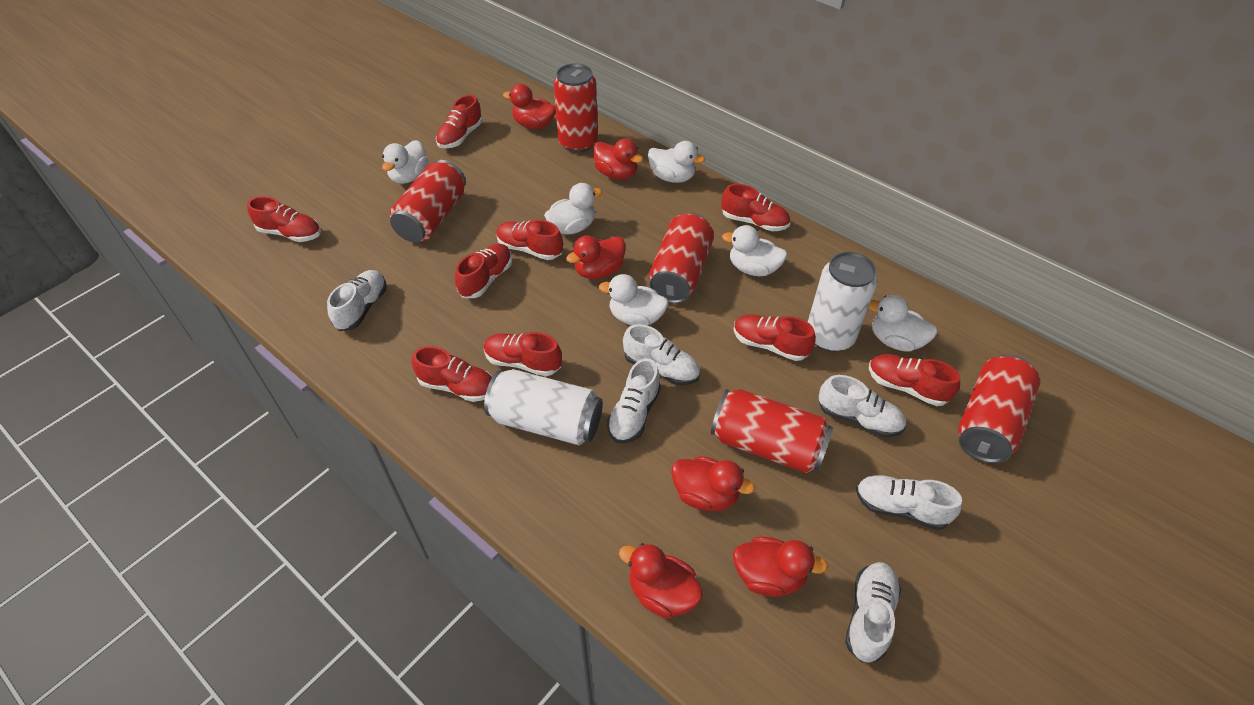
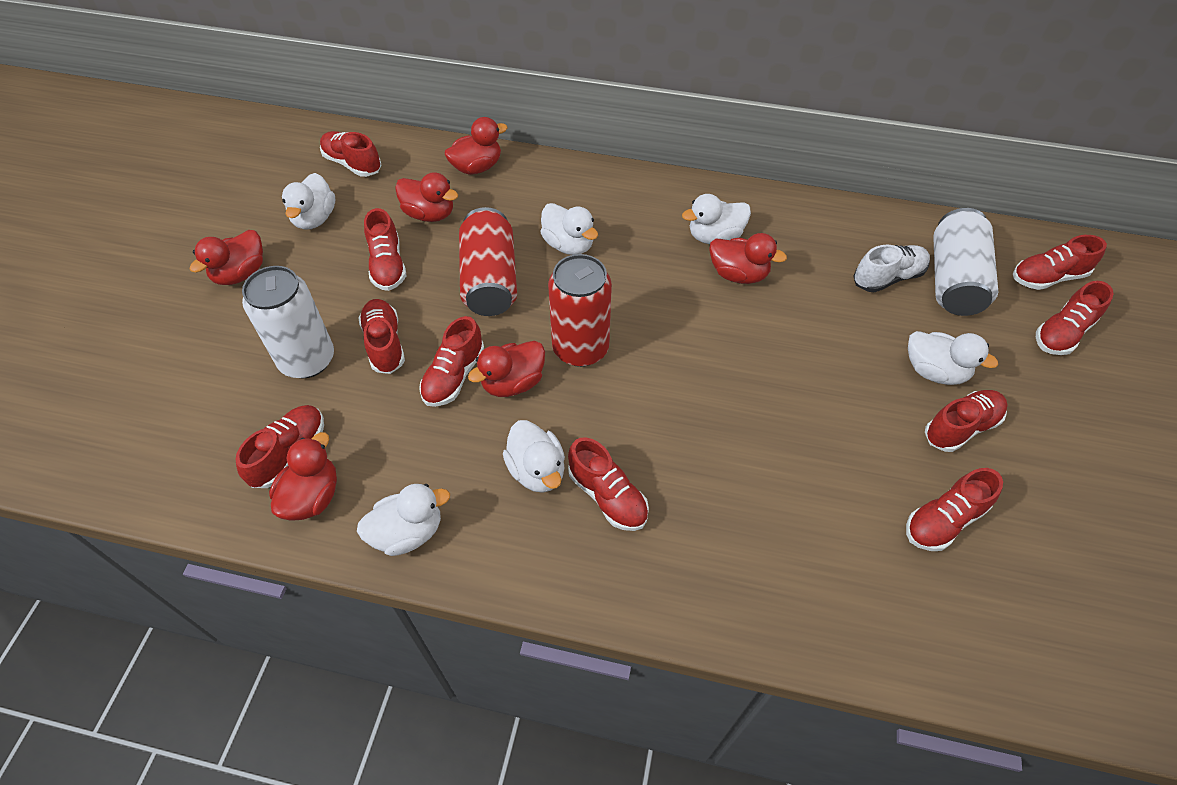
red can: [390,160,466,242] [554,63,598,153] [649,213,714,304] [711,389,833,473] [958,355,1041,463] = 5 -> [459,207,517,316] [548,254,612,367] = 2
red shoe: [247,196,321,242] [411,346,492,402] [436,95,483,149] [455,244,512,298] [483,332,562,376] [496,220,563,260] [721,184,790,231] [734,314,816,361] [869,354,960,406] = 9 -> [235,405,324,488] [320,131,382,177] [358,299,405,374] [364,208,406,291] [419,316,484,407] [568,437,649,531] [906,468,1003,551] [925,390,1008,452] [1013,235,1107,290] [1036,281,1113,355] = 10
white shoe: [327,270,387,331] [607,358,661,443] [623,324,700,385] [818,375,906,437] [845,562,901,663] [856,475,962,530] = 6 -> [853,245,930,292] = 1

